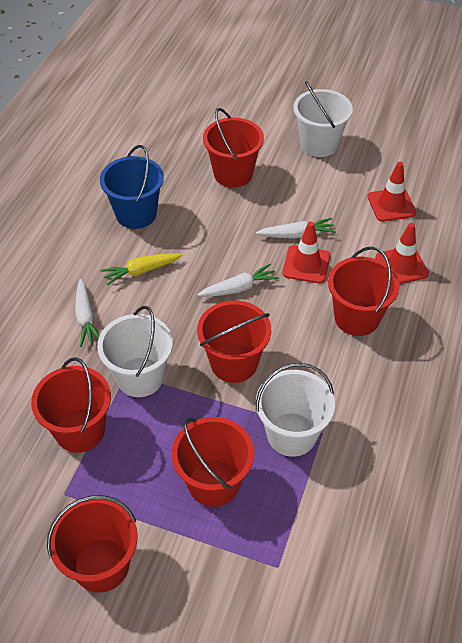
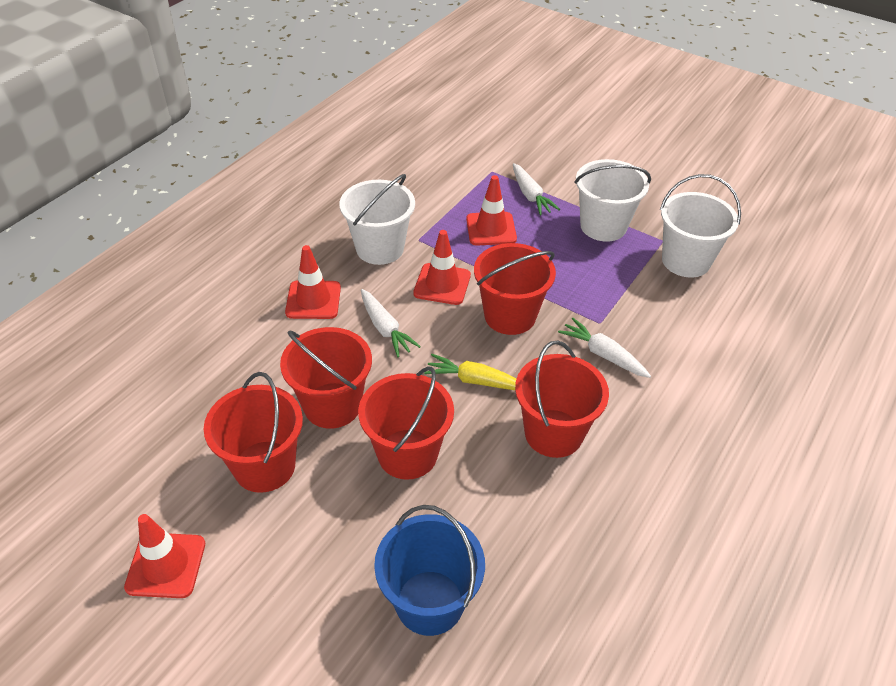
red bucket: [31,357,111,453] [47,495,138,593] [171,417,254,507] [197,300,271,383] [203,108,264,187] [328,247,400,336] = 6 -> [204,372,303,493] [280,327,372,429] [358,366,454,480] [474,243,556,335] [515,340,609,458] = 5
red traffic cone: [283,222,330,283] [368,162,416,222] [376,223,429,284] = 3 -> [124,514,205,598] [285,245,341,319] [413,230,471,305] [466,175,517,246] = 4

